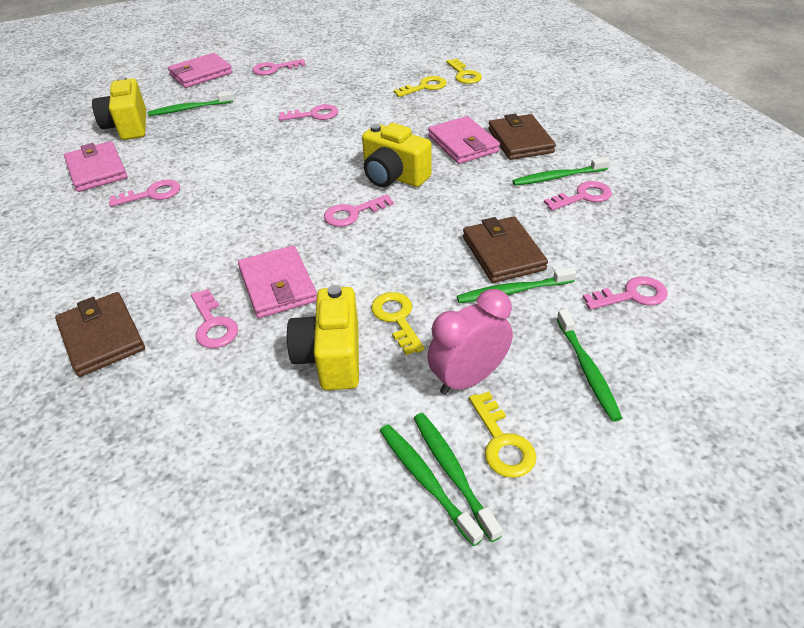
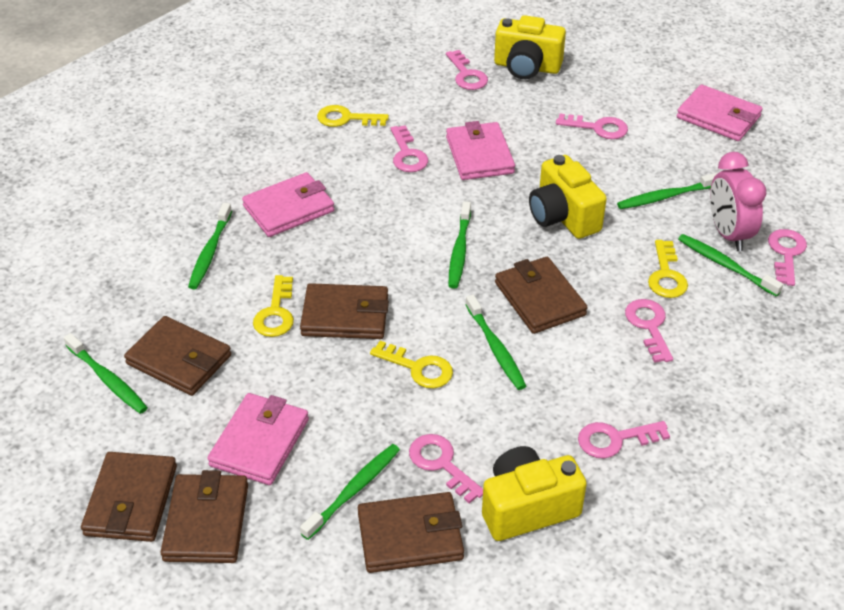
brown wallet: [55,292,145,377] [463,216,548,283] [488,114,556,160] = 3 -> [81,452,177,542] [124,316,231,396] [160,470,248,563] [300,283,389,339] [358,492,464,573] [495,257,588,334] = 6
green toothbrush: [148,91,233,116] [380,424,484,546] [414,413,502,542] [457,267,576,303] [512,157,610,186] [557,309,622,422] = 6 -> [64,333,148,414] [188,203,232,289] [300,444,400,540] [448,201,471,289] [465,295,526,390] [617,173,718,209] [678,234,783,297] = 7

